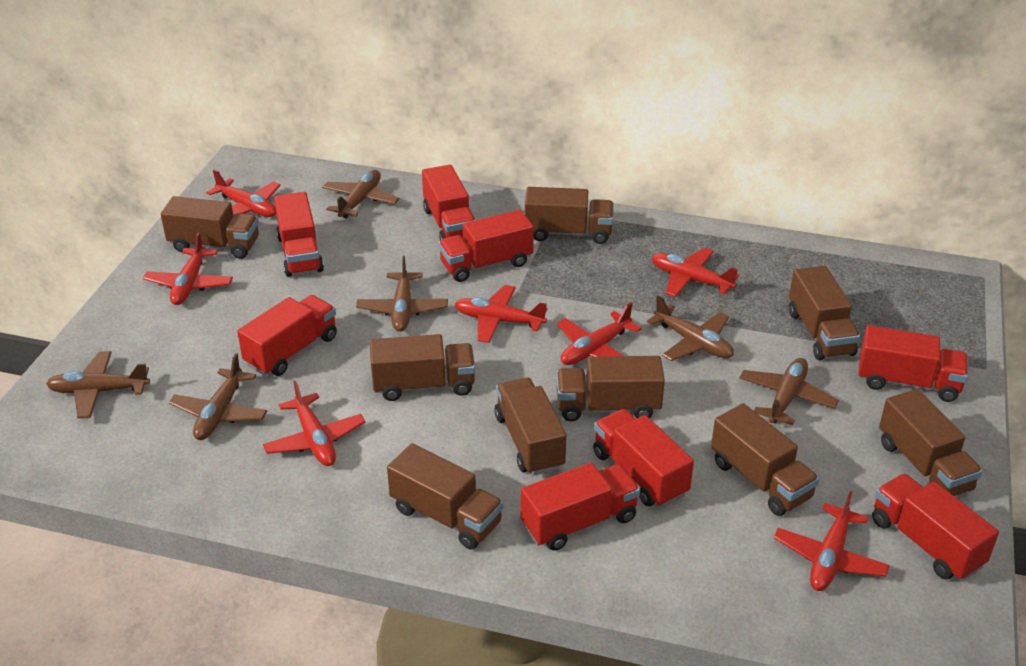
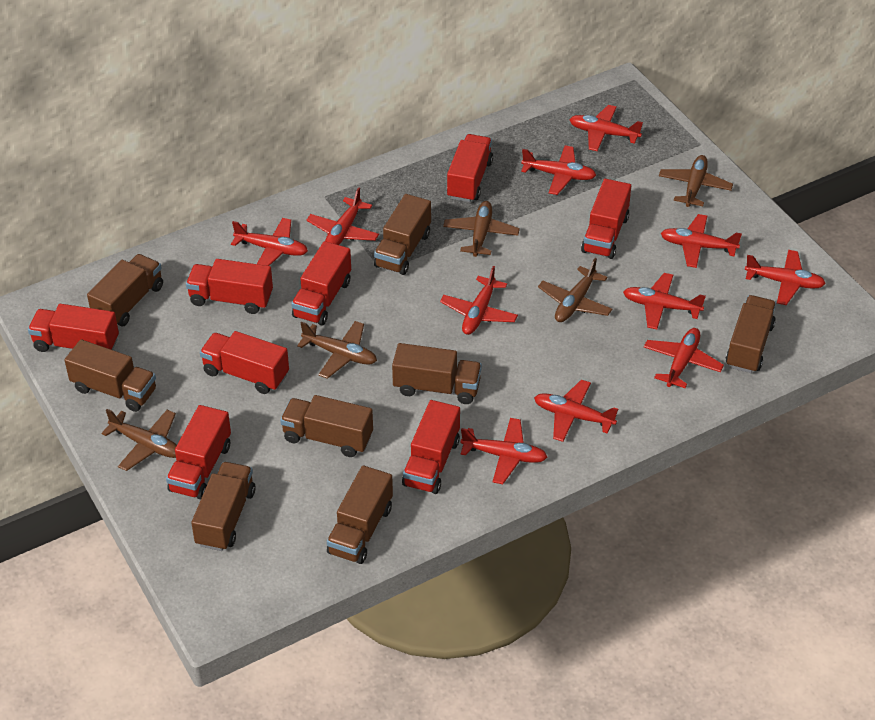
brown plane: [46,351,150,418] [169,353,267,440] [322,170,399,218] [356,256,448,332] [647,295,734,361] [739,358,839,425] = 6 -> [102,409,177,471] [297,321,377,379] [443,201,520,257] [538,258,612,322] [659,155,733,207] = 5
brown truck: [161,196,259,259] [370,334,475,401] [387,443,503,549] [495,378,567,475] [525,187,614,244] [556,356,665,421] [711,403,819,516] [789,266,860,360] [879,389,983,496] = 9 -> [65,339,156,412] [87,254,163,327] [191,462,255,551] [280,395,373,457] [327,465,393,564] [374,194,431,275] [392,343,482,404] [726,295,776,373] = 8
red plane: [143,232,233,305] [206,170,281,217] [263,380,365,466] [455,285,548,343] [557,302,642,365] [652,248,739,297] [774,491,890,591] = 7 -> [231,218,308,266] [306,187,379,245] [440,266,518,335] [461,418,547,484] [521,145,596,195] [534,380,618,442] [569,105,643,151] [623,273,706,329] [644,328,724,388] [661,214,742,268] [745,250,826,305] = 11

